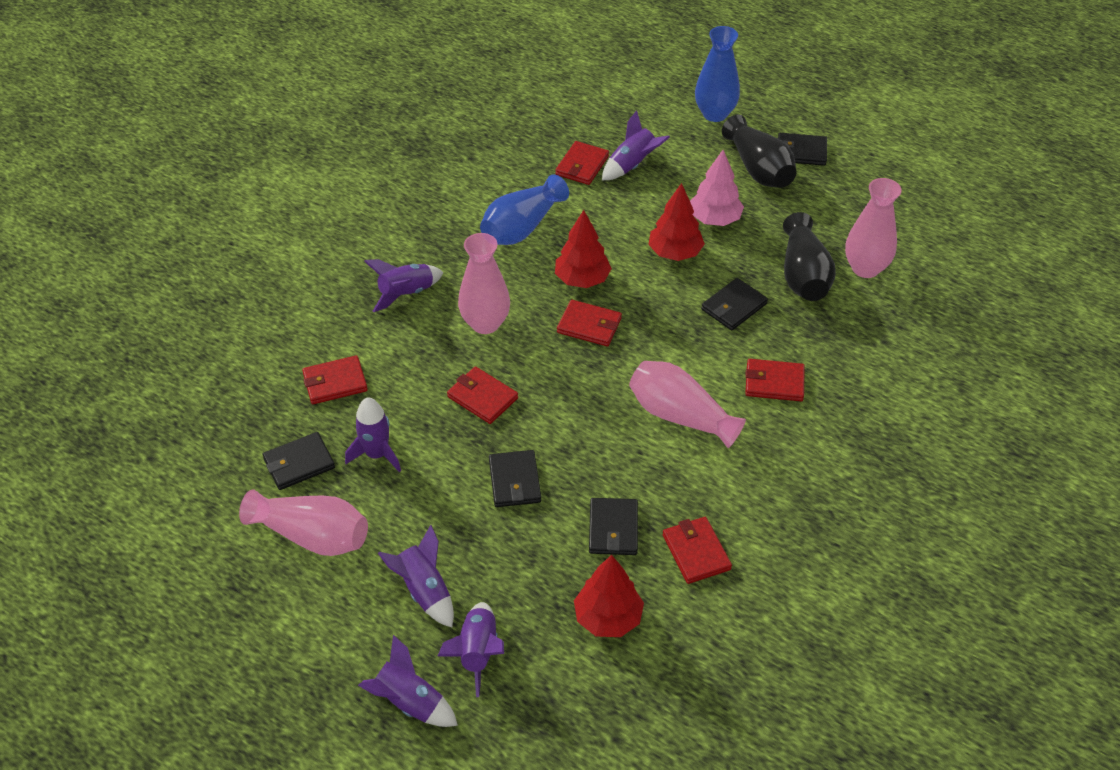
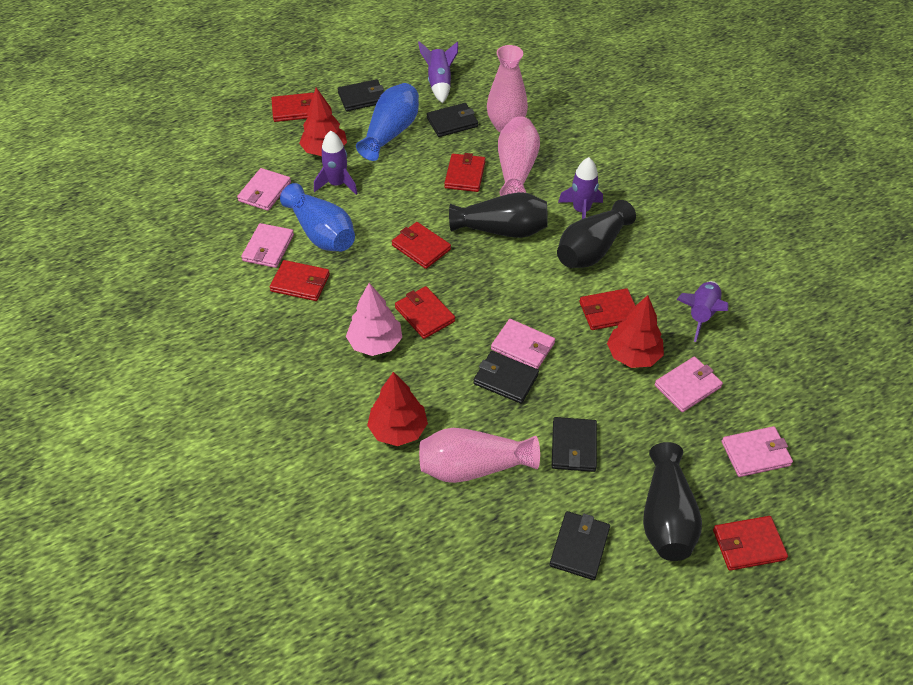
black vase: [722,114,797,188] [783,212,836,301] = 2 -> [449,192,548,238] [557,200,636,268] [643,442,702,561] = 3
pink vase: [239,489,368,556] [458,233,510,334] [629,361,746,448] [845,178,902,278] = 4 -> [419,428,540,483] [487,45,528,132] [498,116,540,196] = 3
pink wallet: none = 0 -> [237,168,291,211] [241,223,294,268] [491,319,555,369] [654,357,723,412] [722,426,793,477] = 5
purple rocket: [345,397,401,472] [358,635,458,727] [364,259,443,312] [378,525,454,627] [438,602,504,697] [602,110,670,180] = 6 -> [314,130,358,195] [418,41,458,103] [558,157,603,219] [676,281,729,342] = 4
red wallet: [302,355,368,404] [447,366,518,424] [555,141,609,185] [557,300,622,346] [663,517,732,584] [745,359,805,401] = 6 -> [270,260,330,301] [271,93,314,122] [392,222,451,269] [395,286,455,339] [444,153,485,192] [579,288,636,330] [713,516,788,571] = 7

